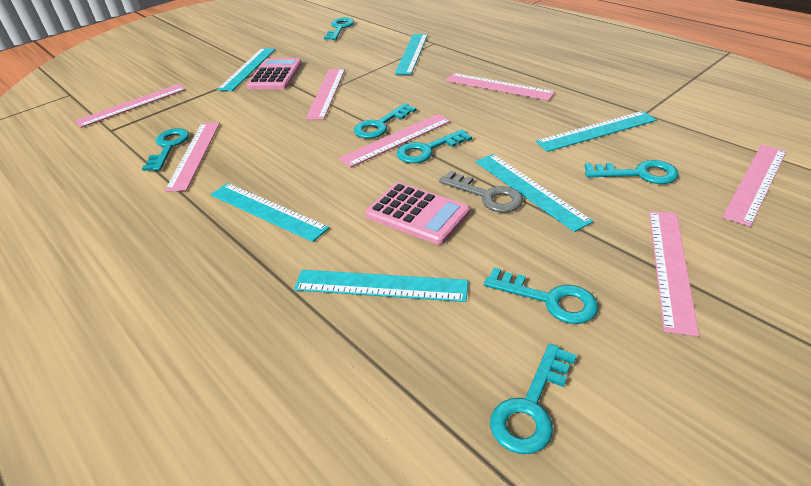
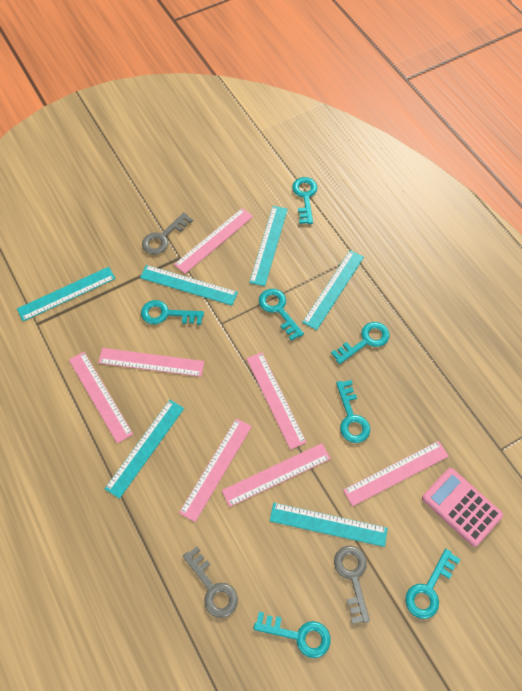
grey key: [439,170,523,213] = 1 -> [142,212,193,255] [183,546,238,618] [334,546,370,624] = 3
pink calculator: [247,58,302,89] [365,182,470,245] = 2 -> [422,468,503,547] = 1

